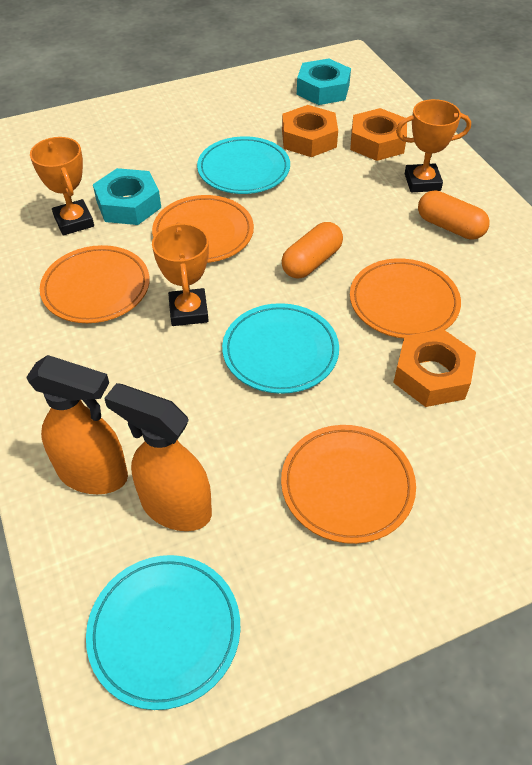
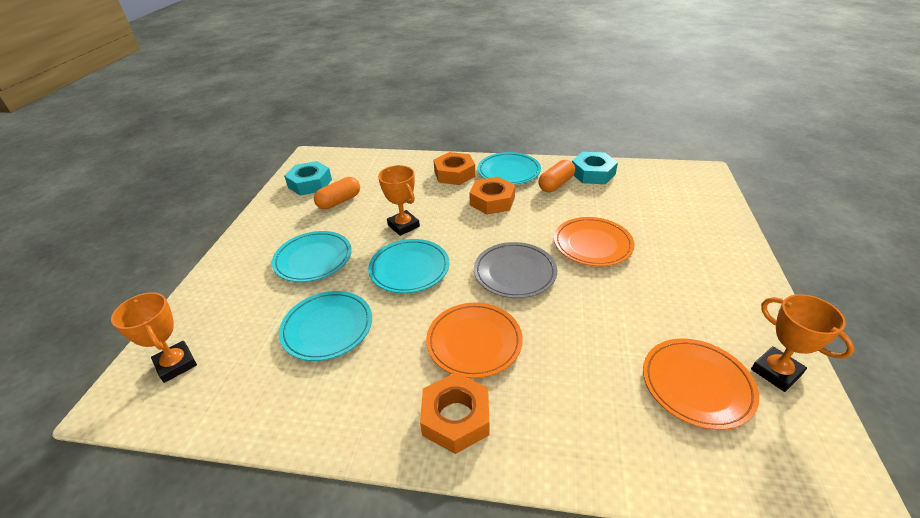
grey plate: none = 0 -> [474,242,557,298] = 1
orange plate: [40,245,150,323] [152,195,254,263] [281,425,416,544] [350,258,461,339] = 4 -> [426,303,523,378] [554,217,635,266] [643,339,759,430] = 3
orange spray bottle: [26,355,128,494] [104,383,212,531] = 2 -> none = 0
turquoise plate: [86,555,240,710] [197,136,290,194] [222,303,339,394] = 3 -> [272,231,352,282] [279,291,372,361] [368,239,450,293] [478,152,541,185] = 4

